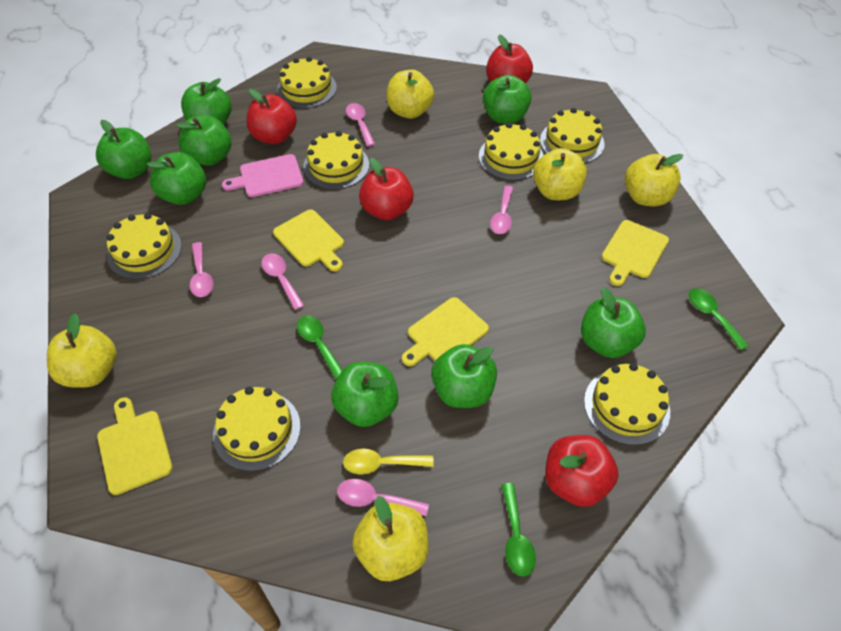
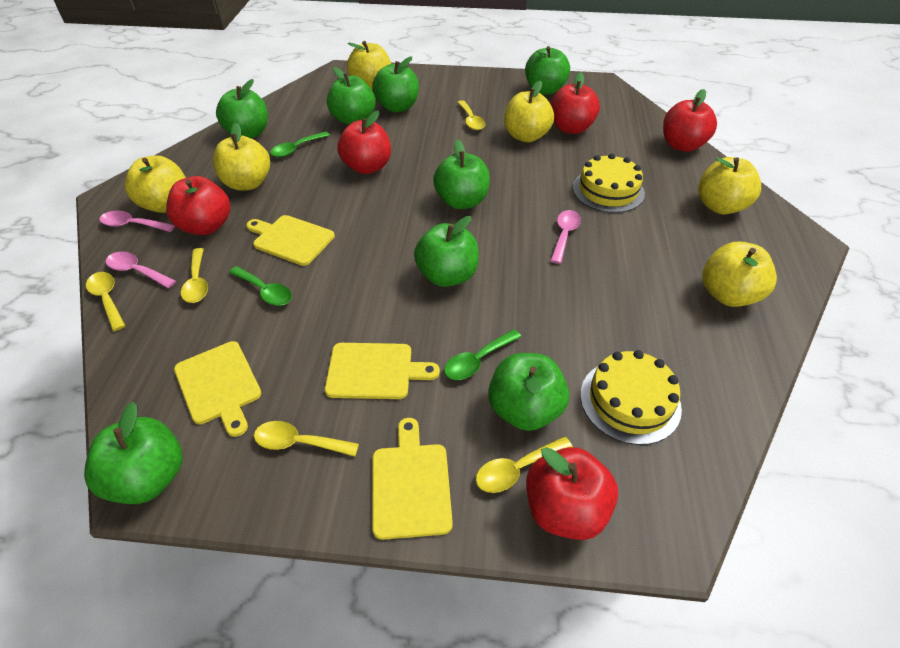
pink cutting board: [222,154,304,197] = 1 -> none = 0
pink spoon: [190,242,213,297] [261,253,304,310] [337,479,429,516] [346,103,375,147] [490,186,513,234] = 5 -> [99,211,175,232] [106,252,176,288] [550,210,581,264] = 3
red apple: [246,89,297,144] [359,158,414,220] [486,35,533,83] [545,435,619,507] = 4 -> [166,176,230,235] [337,110,391,174] [526,447,618,540] [550,72,600,134] [663,89,717,152] = 5
yellow apple: [47,313,117,388] [352,496,429,581] [386,70,434,119] [533,148,587,200] [625,154,683,206] = 5 -> [125,155,186,213] [213,123,270,191] [347,41,391,90] [504,80,554,142] [698,157,761,215] [702,242,777,307] = 6
yellow cake: [106,213,182,279] [213,387,301,471] [277,57,337,108] [303,131,369,189] [479,123,544,180] [540,108,605,163] [584,363,670,445] = 7 -> [573,153,645,213] [580,350,682,445] = 2
yellow spoon: [343,448,434,475] = 1 -> [86,272,125,331] [181,248,208,303] [254,421,359,457] [457,100,485,130] [476,436,573,493] = 5

